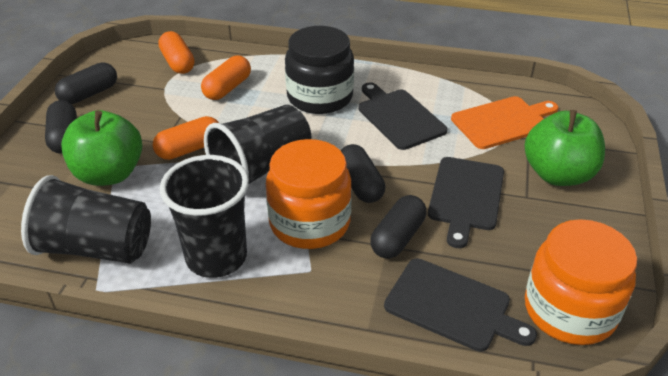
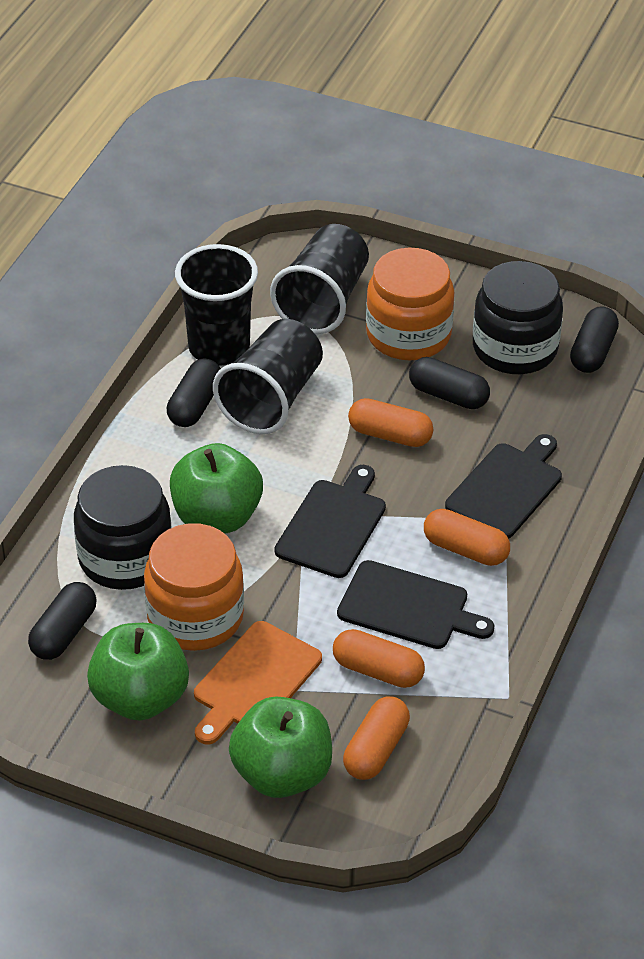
black jar: [285,26,354,114] = 1 -> [74,465,171,590] [473,261,563,374] = 2
green apple: [61,110,142,186] [525,110,605,186] = 2 -> [87,623,189,721] [170,443,263,534] [229,696,332,798] = 3
orange capsule: [153,116,219,160] [158,31,195,74] [201,56,251,100] = 3 -> [333,629,425,688] [343,696,410,780] [348,398,433,447] [424,509,510,566] = 4

